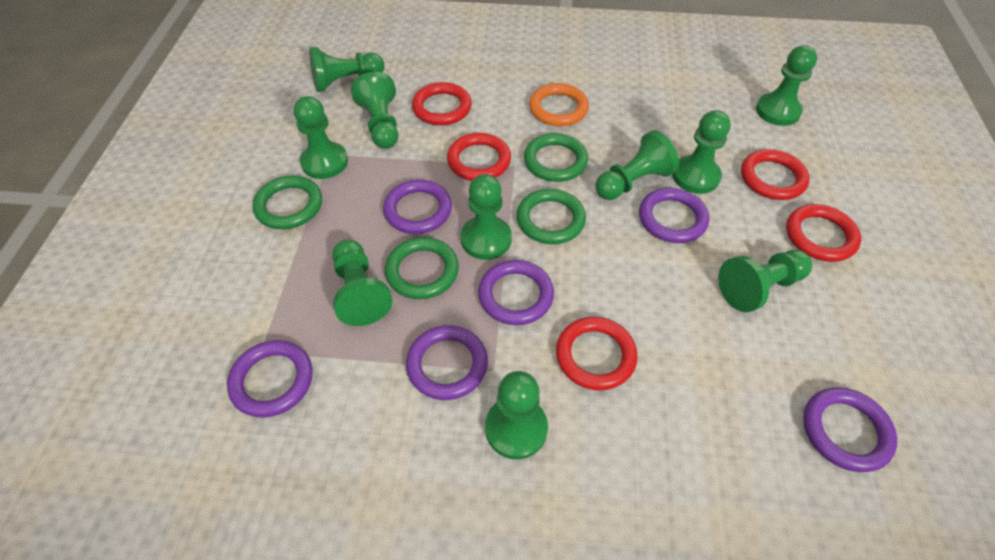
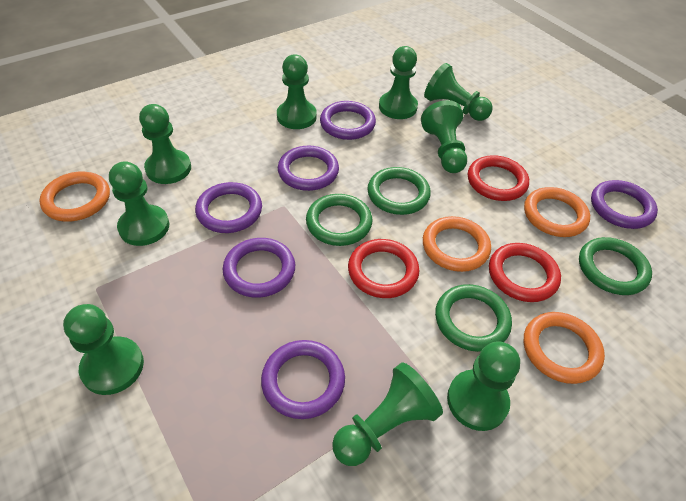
green pawn: [294,96,348,179] [309,47,384,92] [332,239,393,326] [351,72,398,149] [461,174,512,260] [485,371,548,459] [595,130,679,200] [672,110,731,194] [718,250,812,312] [756,45,817,126] = 10 -> [63,304,144,395] [109,161,169,246] [139,104,191,184] [277,54,317,129] [332,362,443,466] [379,46,418,119] [421,100,467,173] [424,63,493,121] [447,341,520,431] = 9
orange ring: [529,83,589,126] = 1 -> [40,171,110,222] [423,216,491,272] [524,187,590,237] [524,312,605,384] = 4
red ring: [412,82,472,125] [447,133,511,181] [556,317,638,390] [741,149,810,200] [786,204,861,262] = 5 -> [348,239,419,298] [468,155,529,201] [489,243,561,302] = 3

